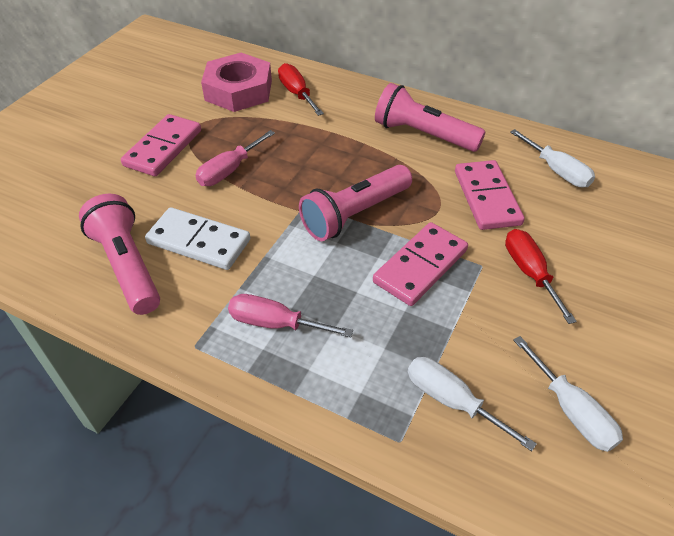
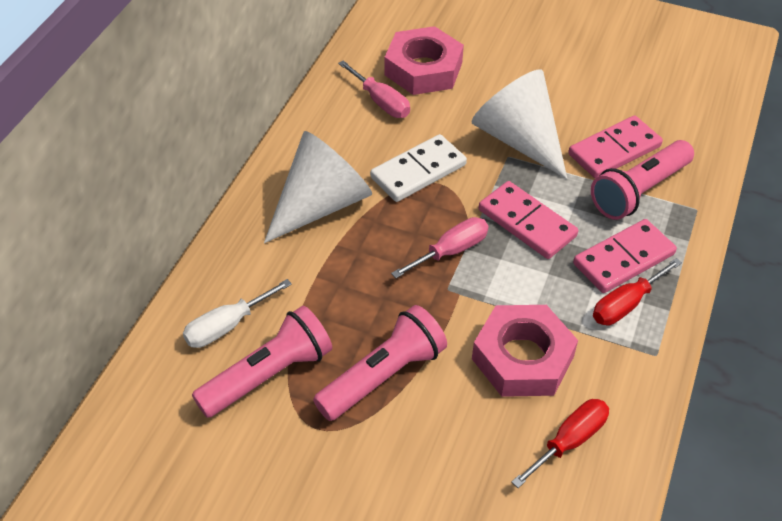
pink nut: [201,53,272,112] = 1 -> [384,26,464,95] [472,305,578,397] = 2
white cone: none = 0 -> [264,131,372,243] [471,69,567,179] = 2
white screwdriver: [408,357,537,451] [510,129,595,188] [513,336,623,452] = 3 -> [183,279,292,348] = 1

